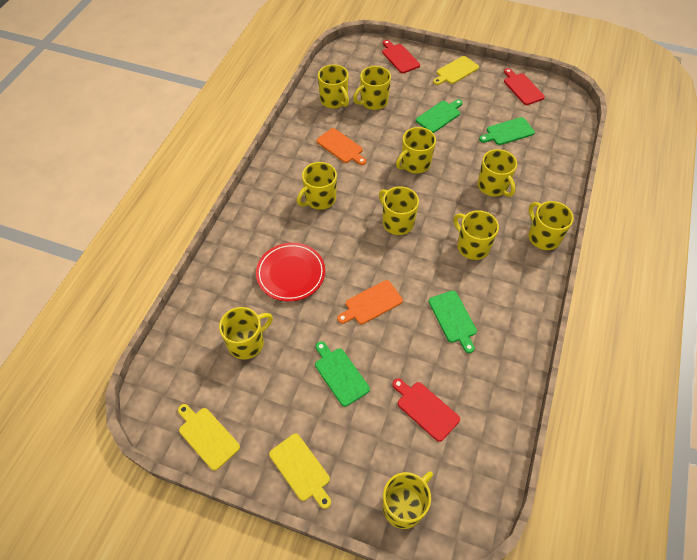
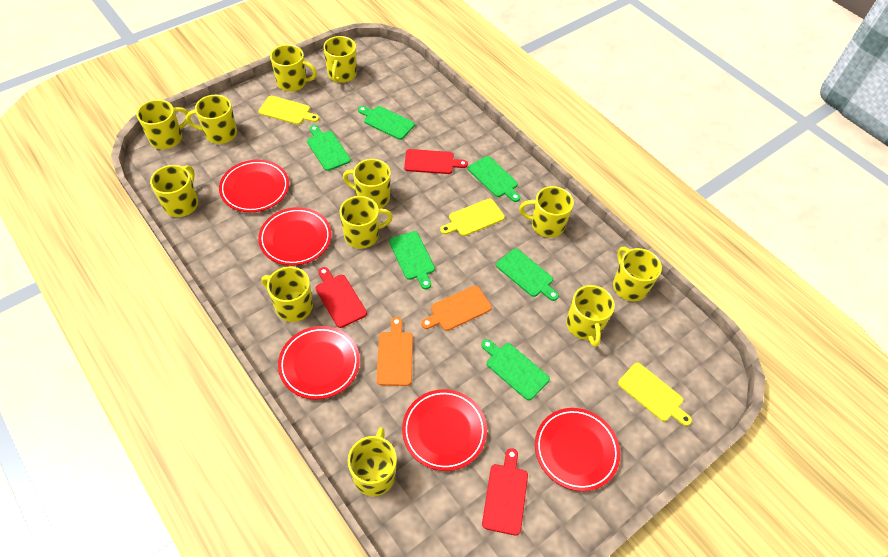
green cutting board: [315,341,370,407] [416,99,463,133] [429,291,477,353] [479,117,535,145] = 4 -> [307,125,351,171] [358,106,415,140] [389,231,435,289] [468,156,520,202] [481,339,550,400] [496,248,559,301] = 6
red plate: [256,243,325,301] = 1 -> [219,160,289,212] [258,207,331,266] [278,326,360,400] [402,389,487,471] [535,408,620,491] = 5
yellow mug: [219,307,273,360] [297,162,337,210] [318,64,349,109] [353,66,391,110] [379,186,419,235] [383,471,433,529] [396,127,436,174] [454,210,499,260] [478,149,517,197] [528,201,574,250] = 10 -> [137,100,188,149] [150,165,198,217] [186,95,237,144] [261,267,313,322] [270,45,317,92] [323,36,357,83] [340,196,393,249] [343,159,391,209] [348,427,397,496] [519,186,574,238] [566,285,615,347] [613,247,662,301] = 12

